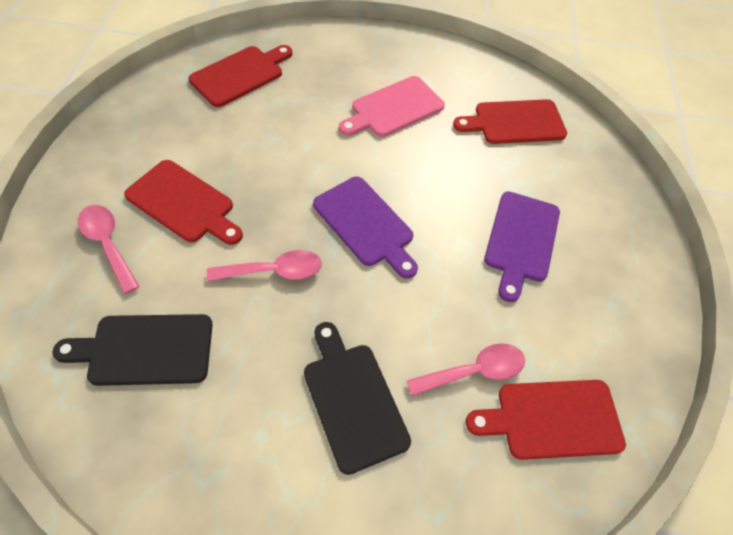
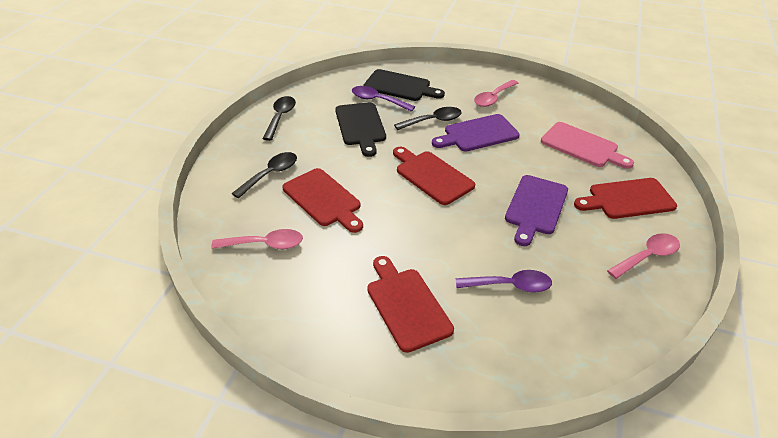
black spoon: none = 0 -> [232,152,297,199] [262,96,296,141] [394,107,462,130] = 3
purple spoon: none = 0 -> [352,86,415,112] [456,270,552,293] = 2

